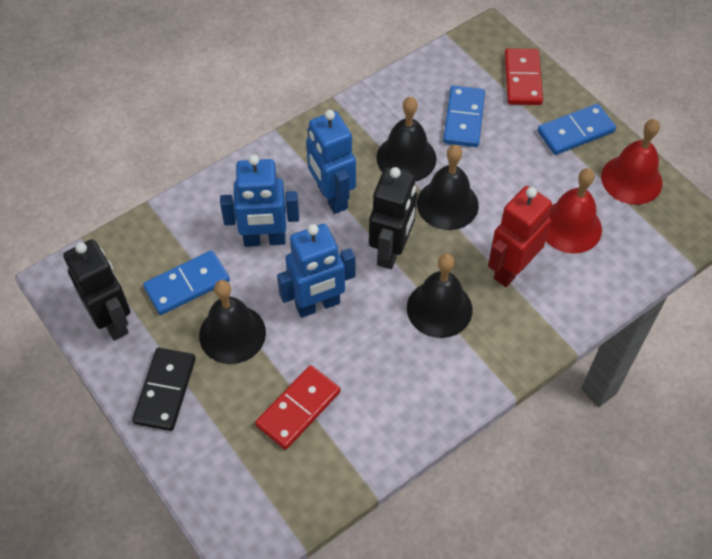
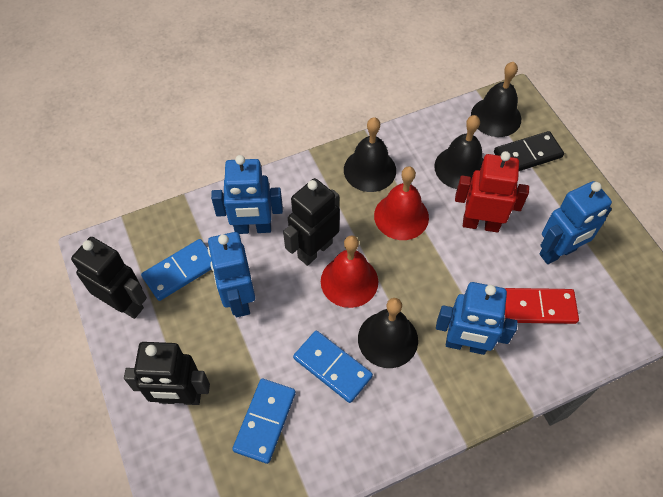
black robot: [63,239,130,341] [369,167,417,269] = 2 -> [71,237,147,319] [124,342,210,405] [283,178,340,266] = 3
blue robot: [220,154,299,247] [277,224,355,318] [306,110,356,214] = 3 -> [208,232,255,317] [211,155,283,234] [436,282,518,355] [539,181,612,264] = 4
red domino: [255,365,341,450] [505,48,543,105] = 2 -> [504,288,579,324] = 1

